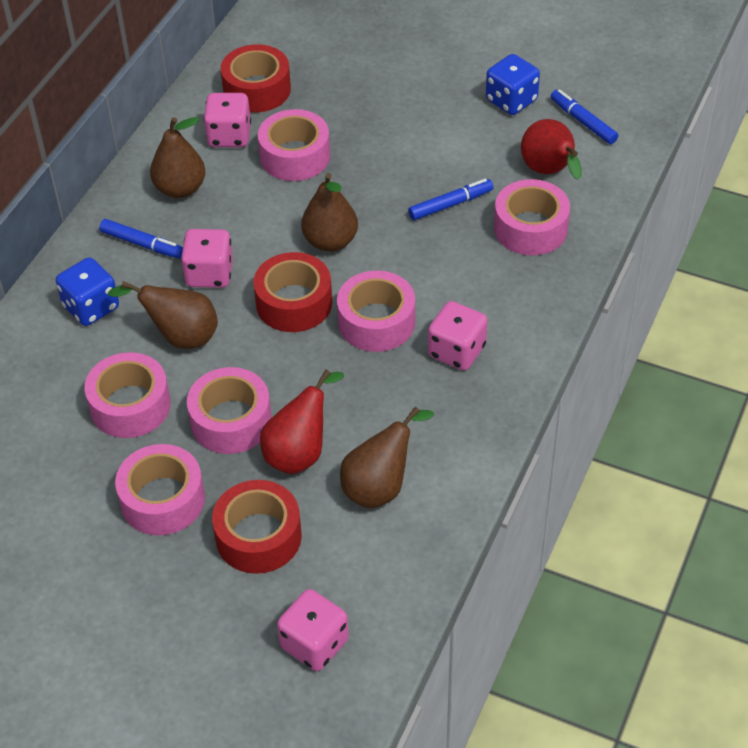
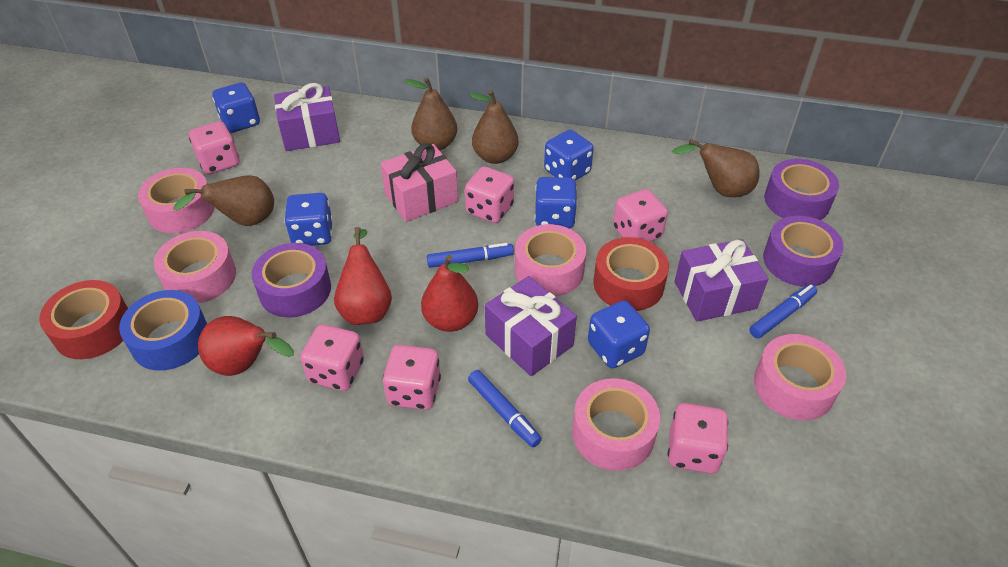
blue dice: [56,257,119,326] [486,54,540,115] = 2 -> [212,83,260,133] [284,193,333,246] [535,177,577,229] [544,130,594,181] [588,301,650,368] = 5
blue tape: none = 0 -> [119,290,207,371] = 1
pink dice: [181,229,233,288] [204,93,251,147] [277,589,349,671] [428,301,488,371] = 4 -> [189,121,239,174] [300,324,364,391] [383,345,441,410] [465,166,514,223] [613,189,668,242] [668,403,728,474] = 6
pink gift: none = 0 -> [380,143,458,222] = 1
pink tape: [85,352,171,438] [115,444,205,535] [187,367,272,454] [258,109,330,181] [337,271,415,352] [494,179,570,255] = 6 -> [138,168,215,233] [154,231,236,303] [515,224,586,296] [572,378,660,471] [754,334,846,420] = 5
purple gift: none = 0 -> [274,83,340,151] [485,276,577,376] [675,239,769,322] = 3
purple tape: none = 0 -> [252,243,331,318] [763,216,844,287] [764,159,839,220] = 3
red pear: [260,369,344,474] [521,119,582,180] = 2 -> [198,316,294,376] [334,227,392,325] [421,255,478,332] = 3
red tape: [212,480,302,574] [221,44,291,113] [253,252,332,332] = 3 -> [39,280,128,359] [593,237,669,311] = 2

